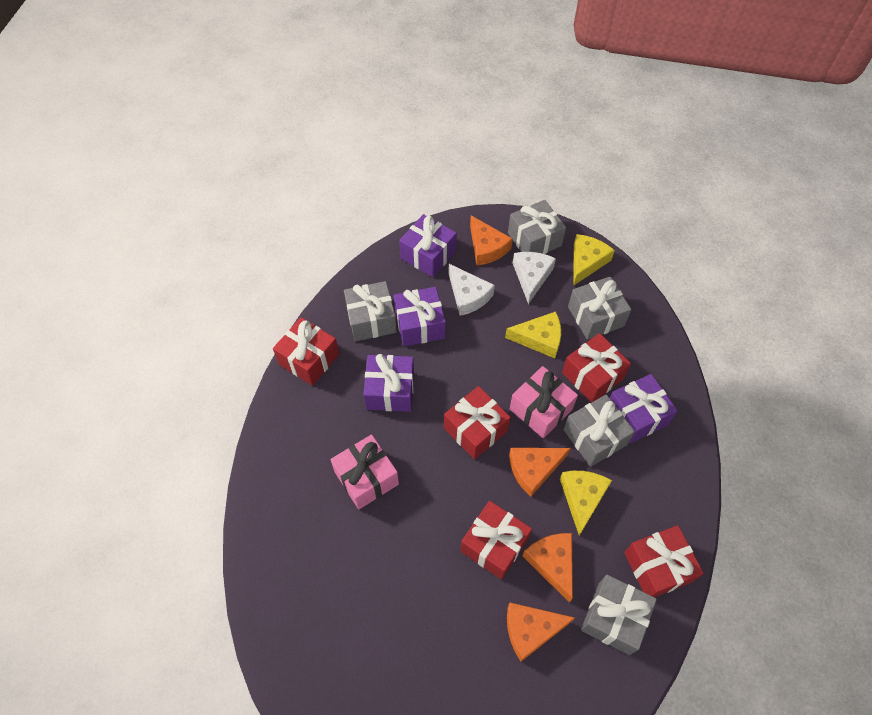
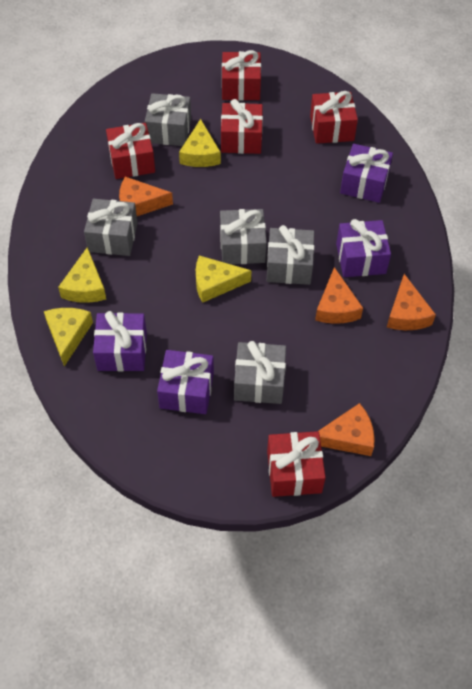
pink gift: [330,434,399,509] [510,366,578,438] = 2 -> none = 0
white cheese: [448,264,495,316] [513,252,556,304] = 2 -> none = 0
yellow cheese: [505,311,561,358] [560,471,612,536] [574,234,615,285] = 3 -> [44,308,93,367] [58,247,106,303] [179,119,221,167] [196,256,251,303] = 4

